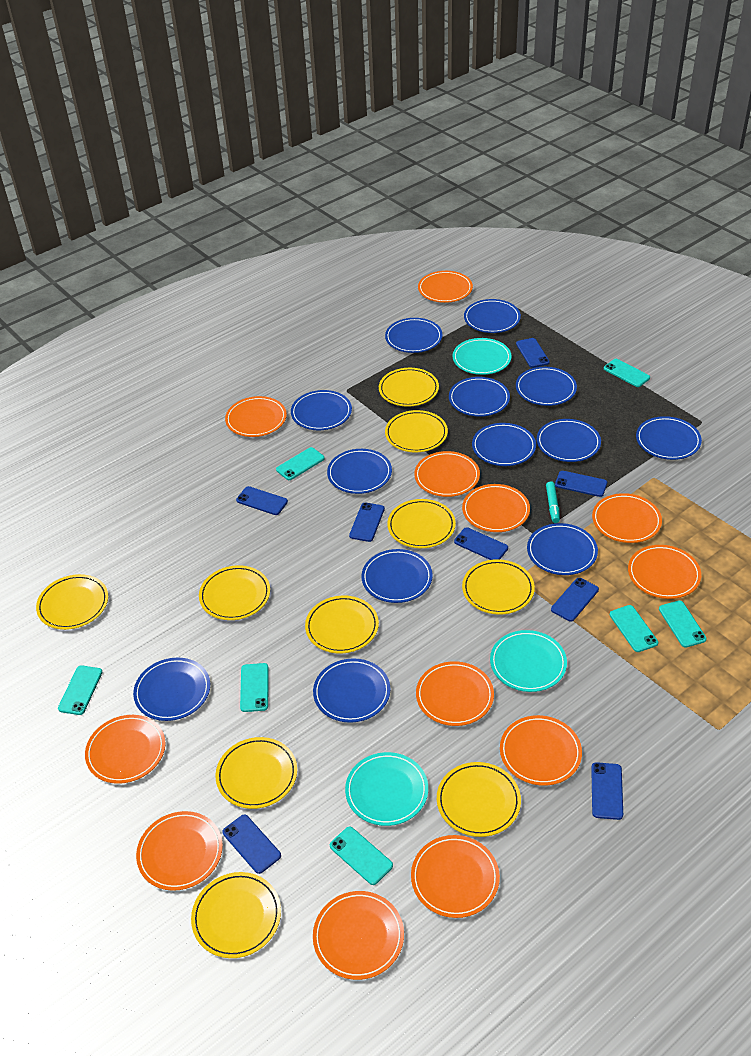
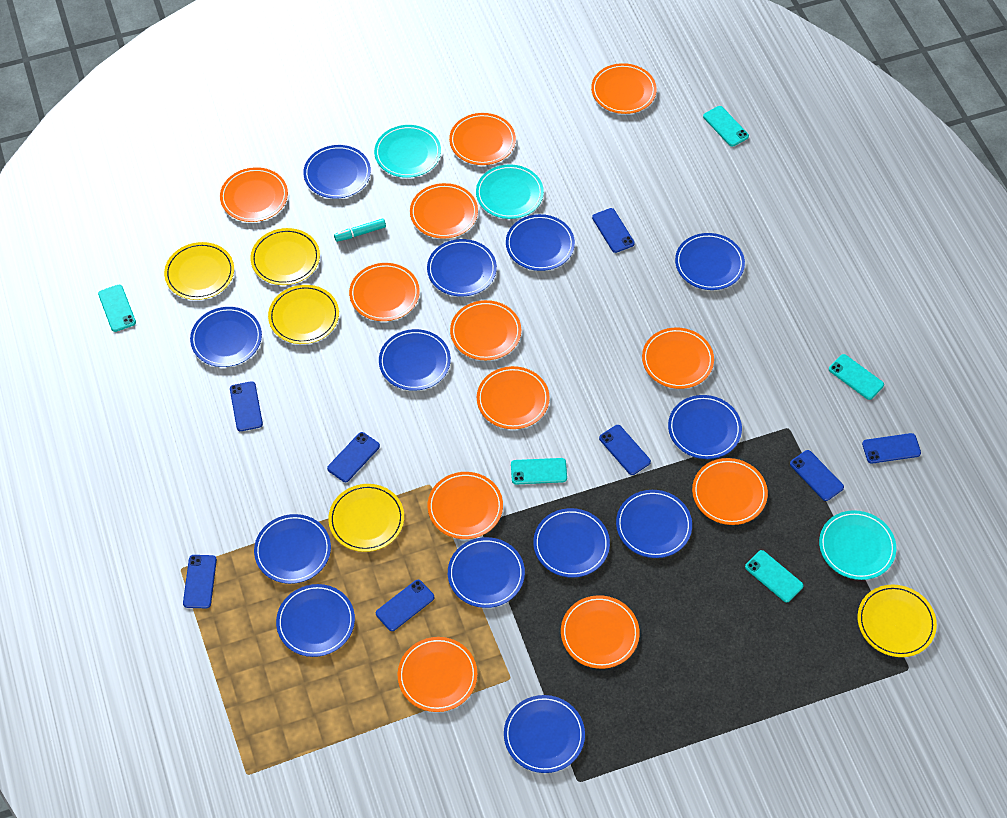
turquoise phone: [58,665,102,715] [240,663,268,712] [276,447,325,480] [330,827,393,885] [604,359,650,387] [610,605,658,652] [659,600,707,648] = 7 -> [98,285,136,332] [511,458,567,484] [703,106,749,147] [745,550,803,602] [829,354,884,400] = 5
yellow plate: [36,574,108,630] [191,872,281,958] [199,565,270,620] [215,737,297,809] [305,596,379,653] [379,368,439,407] [385,410,448,452] [387,499,456,548] [437,762,521,837] [462,559,535,615] = 10 -> [164,242,234,300] [250,228,320,285] [268,285,339,344] [328,484,404,552] [857,585,937,657] = 5

